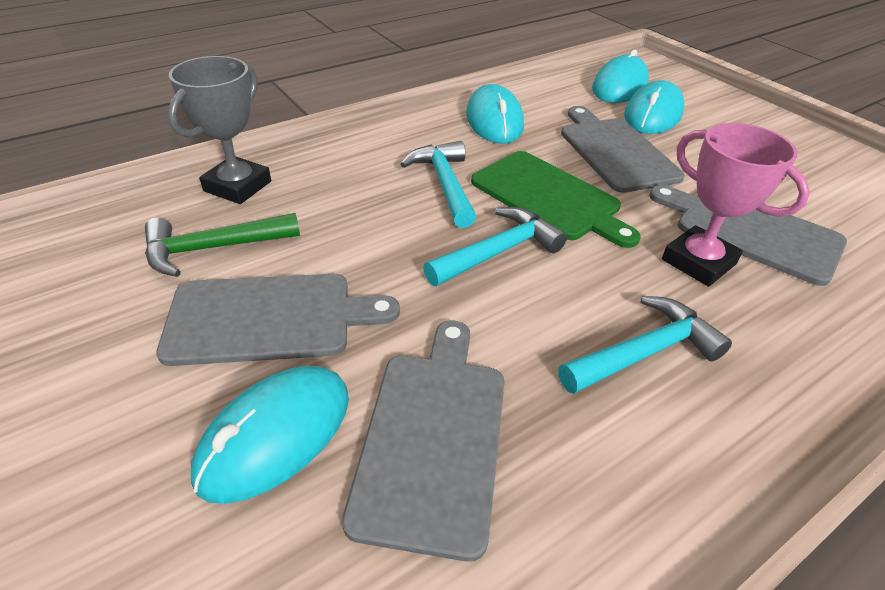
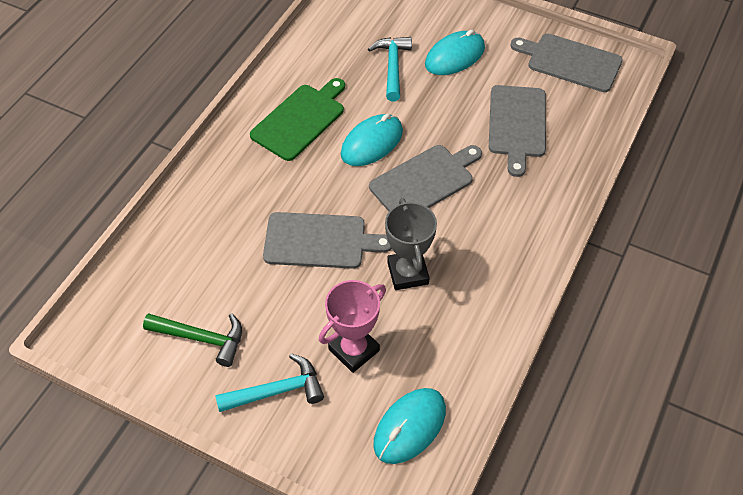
turquoise hammer: [401,141,476,228] [423,207,567,286] [558,296,732,394] = 3 -> [215,354,324,412] [368,37,412,101] = 2
turquoise mouse: [191,366,349,504] [466,84,524,144] [592,50,649,103] [624,80,684,134] = 4 -> [341,114,403,166] [373,388,446,464] [425,30,485,75] = 3

